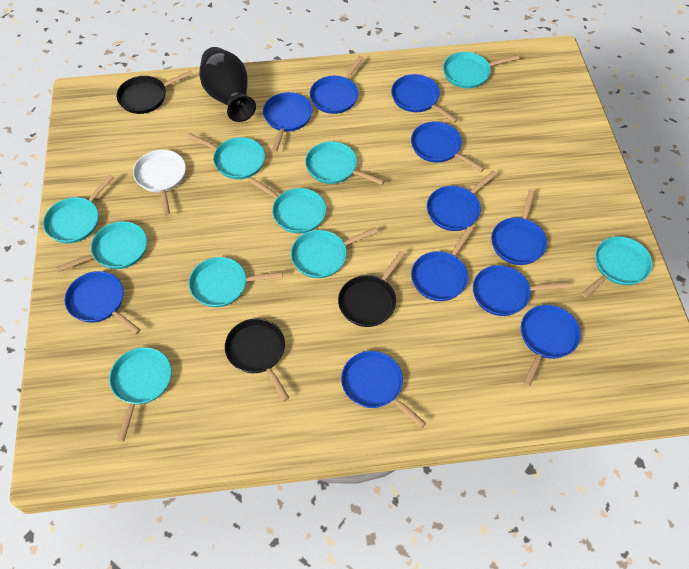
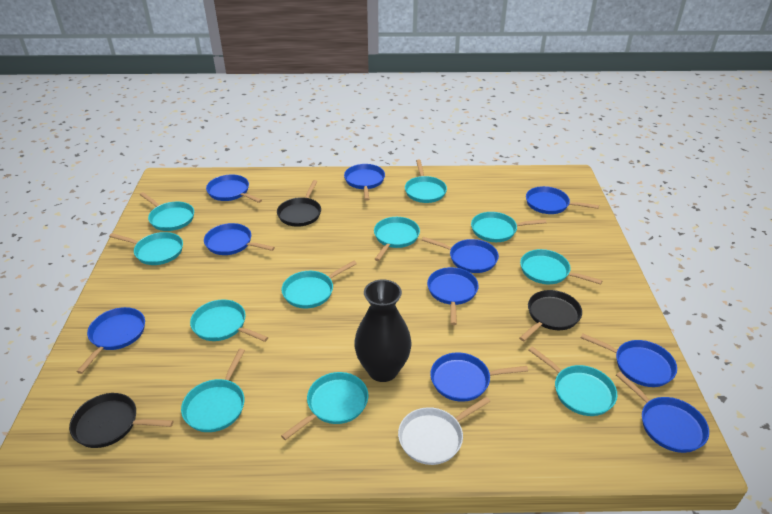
blue pan: [65,271,141,334] [263,92,313,152] [310,56,363,114] [341,351,426,428] [391,74,458,123] [411,122,485,172] [411,227,473,301] [427,170,497,231] [473,265,568,316] [491,189,547,265] [521,305,581,387] = 11 -> [76,307,145,374] [204,223,275,255] [206,174,262,203] [344,164,385,201] [422,237,499,273] [427,267,479,325] [430,353,528,402] [526,186,599,214] [581,333,677,387] [616,372,709,453] = 10
turquoise pan: [43,174,114,243] [56,221,147,272] [109,347,172,442] [187,133,265,179] [189,257,283,307] [249,177,326,233] [291,227,378,278] [305,141,385,185] [443,52,519,88] [581,236,653,298] = 10 -> [109,232,183,265] [140,192,194,231] [181,349,245,432] [190,299,268,342] [281,372,368,440] [282,261,357,308] [374,217,420,261] [405,160,447,203] [471,212,547,242] [520,249,602,285] [529,346,617,416] = 11

